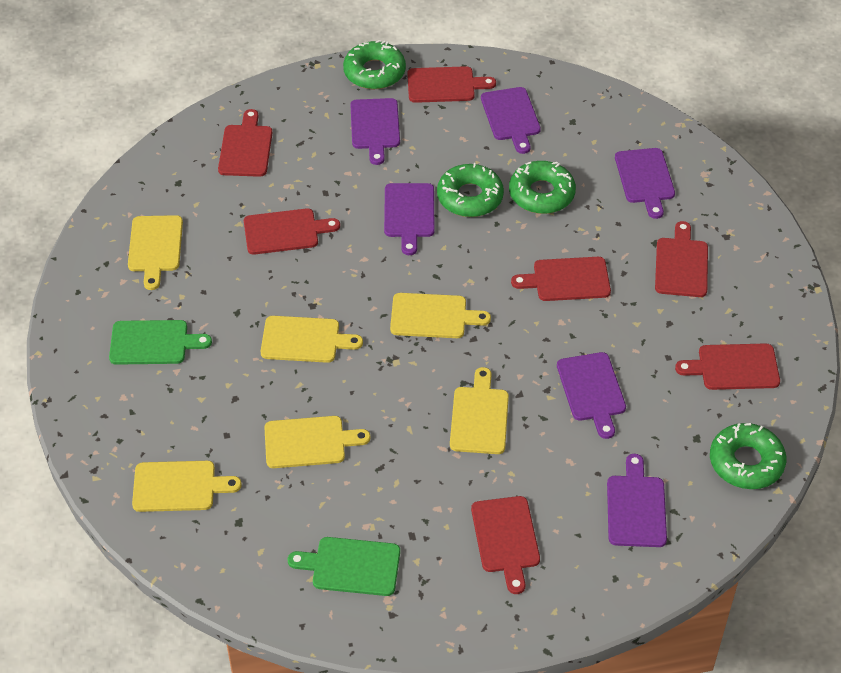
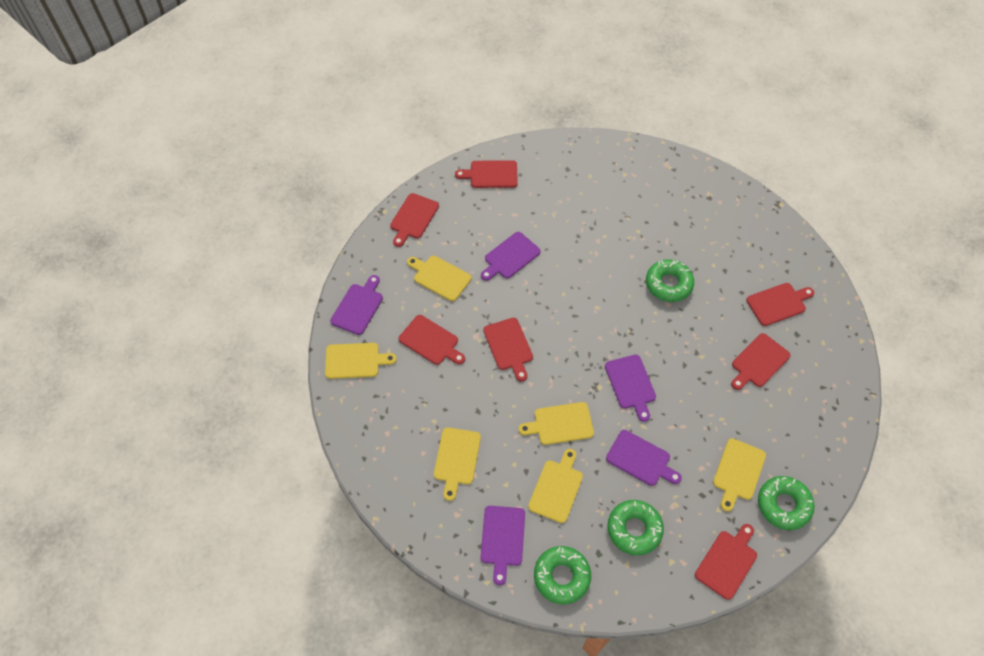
green cutting board: [109,320,212,365] [288,537,400,596] = 2 -> none = 0
purple cutting board: [350,98,400,165] [384,183,435,255] [481,87,541,154] [557,352,626,439] [607,454,667,547] [615,148,675,219] = 6 -> [330,275,383,335] [480,506,525,585] [481,232,541,281] [605,355,656,422] [606,430,682,486] = 5

